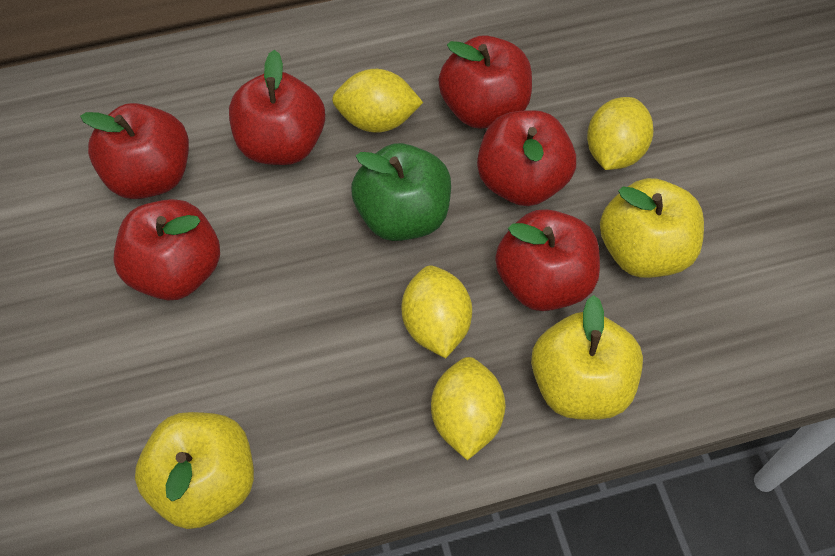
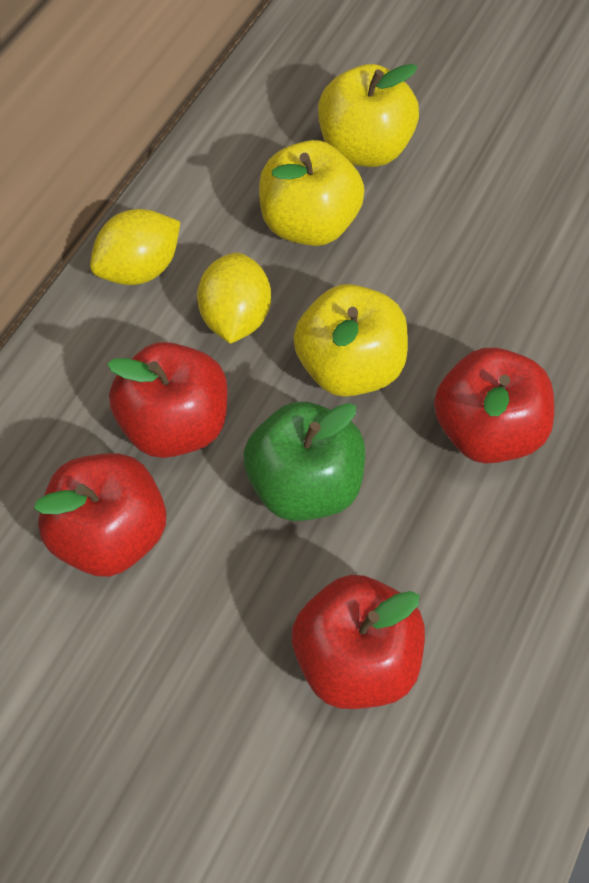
red apple: [80,103,189,199] [113,199,220,300] [229,50,325,165] [438,35,532,129] [477,110,576,206] [495,209,600,311] = 6 -> [34,453,166,577] [107,342,228,458] [292,575,425,709] [434,348,554,464] = 4
yellow lemon: [332,69,423,133] [401,266,472,358] [431,357,506,460] [587,97,653,170] = 4 -> [90,209,180,285] [197,252,271,344] = 2

